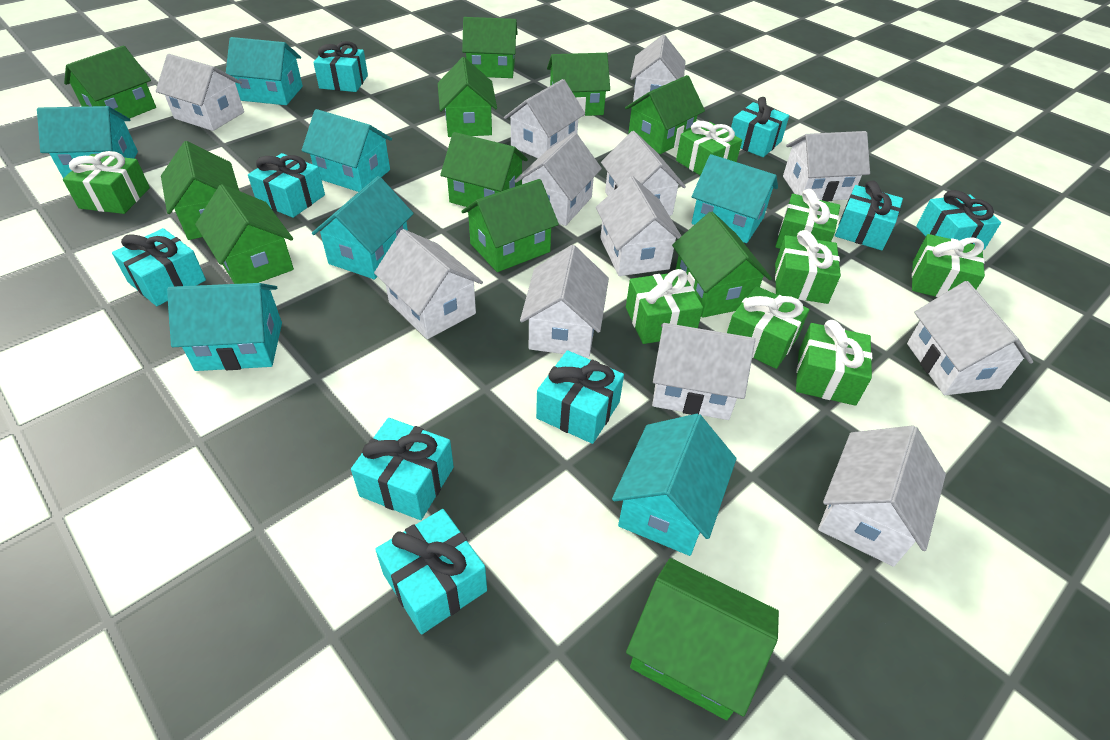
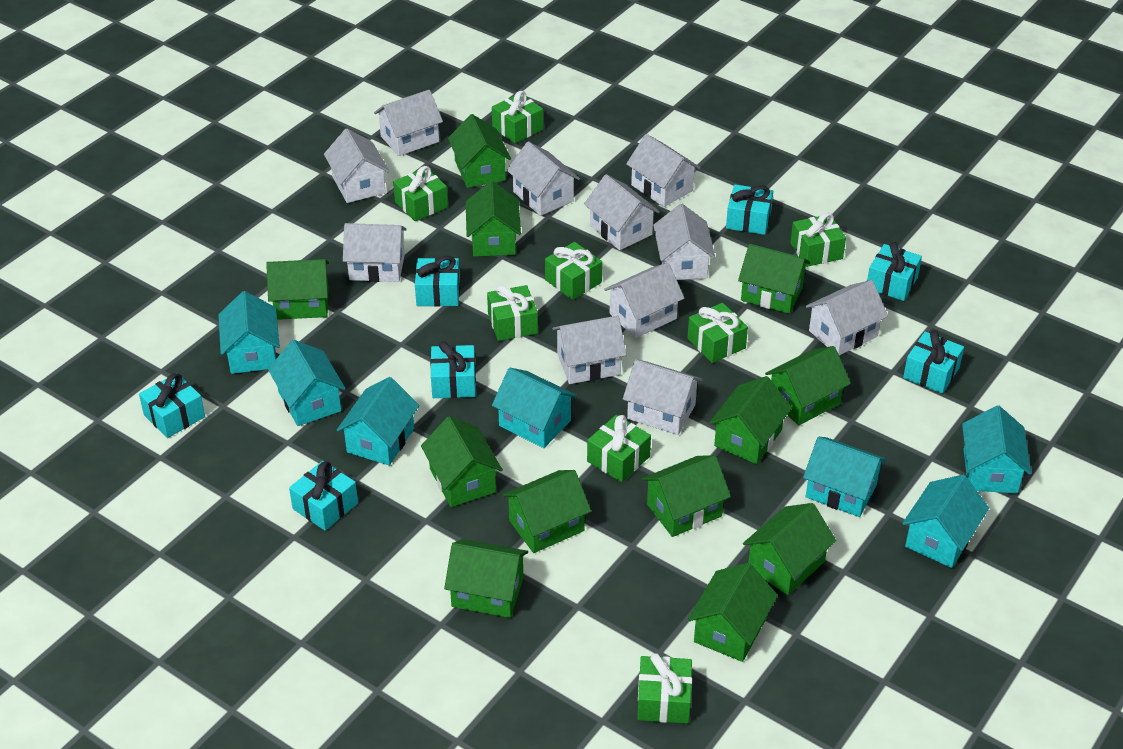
green house: [64,45,156,118] [161,141,239,240] [195,184,294,284] [438,57,497,137] [440,132,528,207] [461,179,559,272] [462,17,518,78] [547,53,610,116] [625,75,705,154] [626,558,779,720] [672,211,772,318] = 11 -> [266,259,329,320] [421,416,503,507] [444,539,528,618] [448,114,511,188] [466,181,521,257] [502,470,591,553] [642,455,731,537] [688,563,778,662] [709,376,792,464] [738,244,810,314] [743,503,836,595] [765,346,851,425] = 12
turquoise gift: [112,228,206,306] [248,153,325,218] [313,41,368,92] [351,418,454,520] [375,509,487,634] [536,350,624,444] [731,97,789,157] [835,180,903,250] [916,190,1001,250] = 9 -> [139,373,205,438] [289,461,358,531] [415,256,460,306] [430,341,476,398] [726,185,773,235] [867,242,922,301] [903,330,964,394] = 7
white house: [156,54,244,131] [374,229,483,339] [504,79,585,158] [514,133,602,226] [520,245,609,357] [596,176,681,276] [601,131,686,216] [630,35,686,102] [652,323,755,420] [783,131,870,201] [818,425,946,567] [907,281,1033,395] = 12 -> [324,129,390,203] [343,223,407,282] [374,90,443,156] [507,141,580,216] [553,316,626,384] [584,174,660,250] [604,263,684,338] [623,359,703,435] [626,134,700,207] [653,204,715,280] [806,280,888,355] = 11

